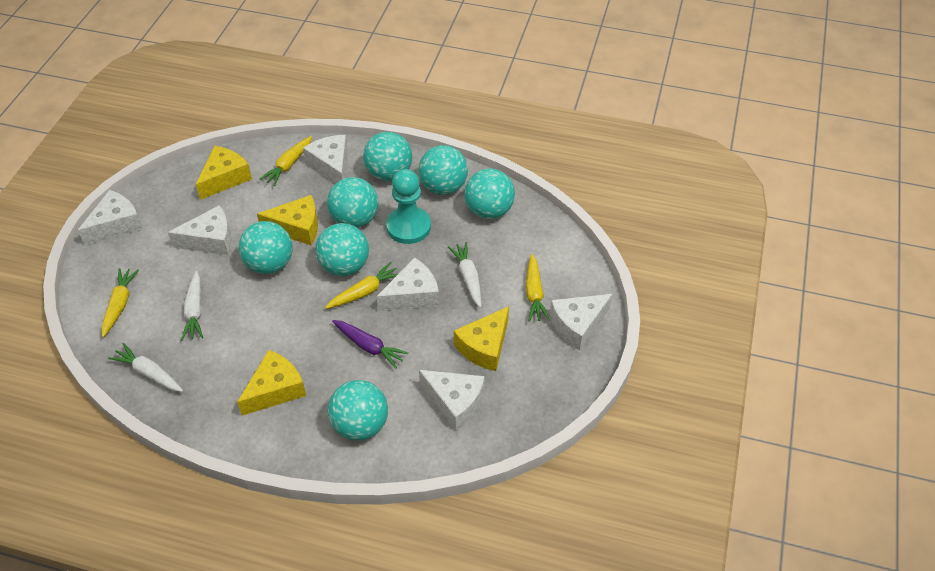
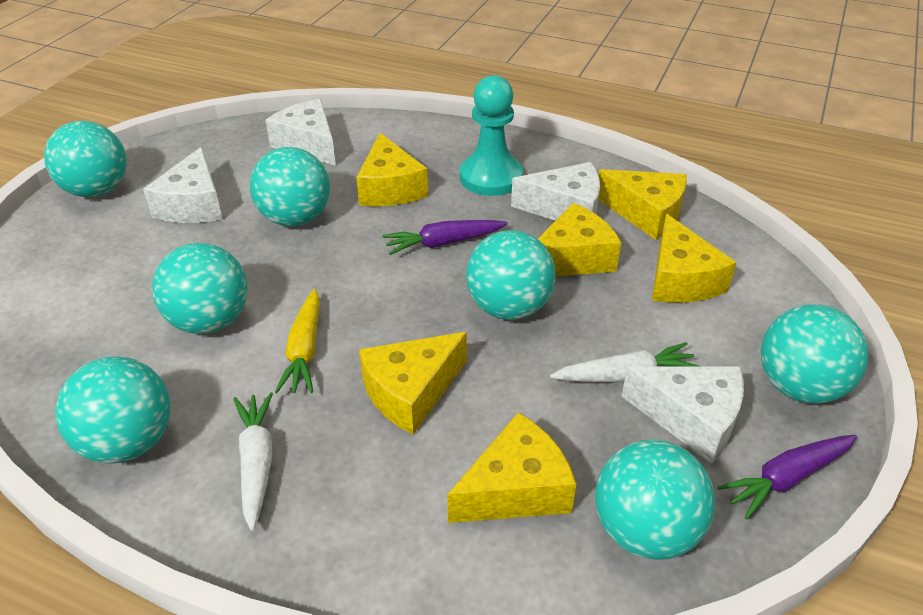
purple carrot: [332,320,409,368] = 1 -> [383,220,508,255] [717,435,857,519] = 2
white carrot: [108,343,183,392] [181,271,203,340] [448,242,481,308] = 3 -> [234,392,273,531] [550,342,701,382] = 2
white cheese: [78,190,143,245] [168,205,232,255] [303,135,348,183] [377,257,439,311] [419,370,485,430] [550,294,613,350] = 6 -> [143,147,223,223] [265,99,336,166] [511,162,600,221] [621,367,744,464] = 4
yellow carrot: [101,268,139,337] [260,136,312,186] [325,262,398,309] [526,254,550,322] = 4 -> [275,289,320,393] = 1
yellow cheese: [196,146,252,200] [237,350,306,416] [257,195,318,245] [454,306,509,371] = 4 -> [356,133,428,206] [359,332,467,435] [447,412,576,523] [538,203,621,276] [598,169,687,240] [652,214,736,303] = 6

